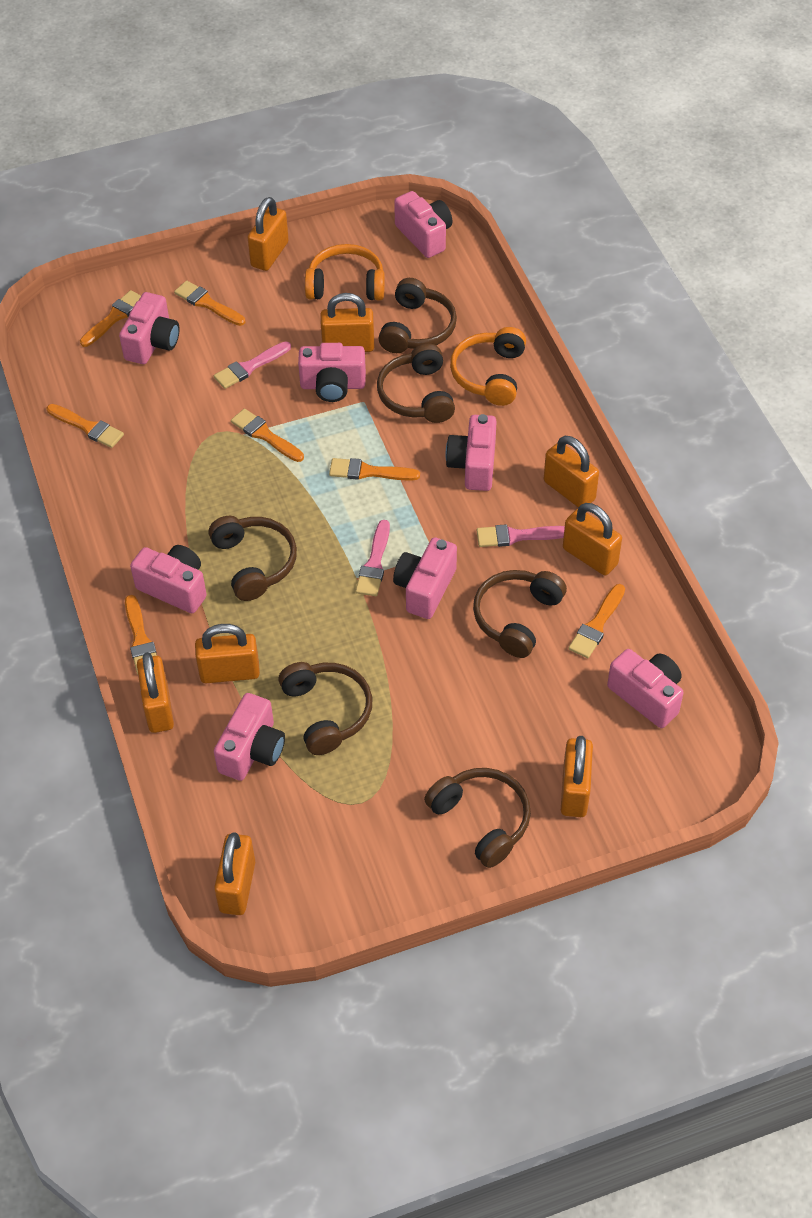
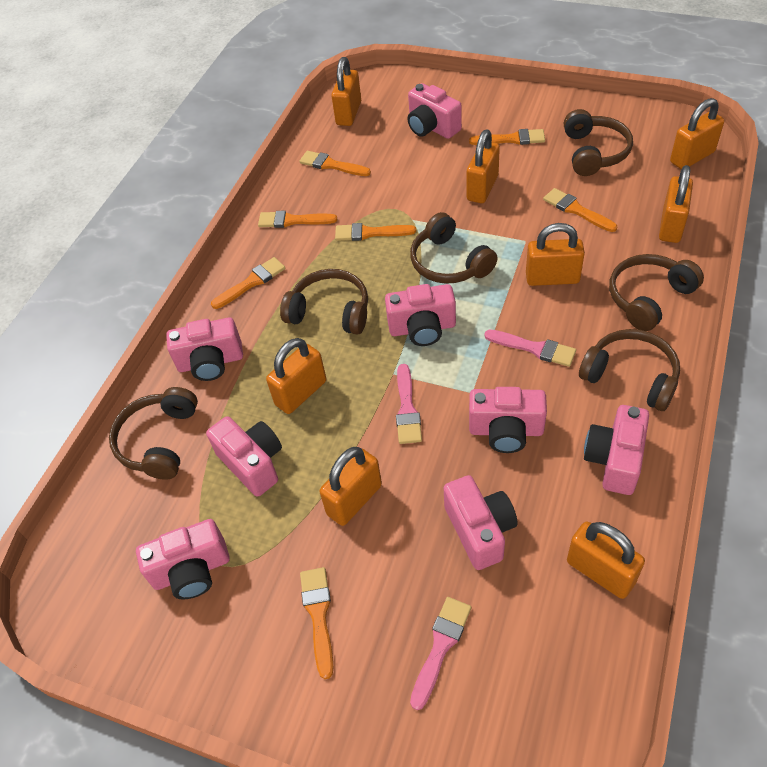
orange headphones: [305,244,385,301] [450,327,526,406] = 2 -> none = 0

